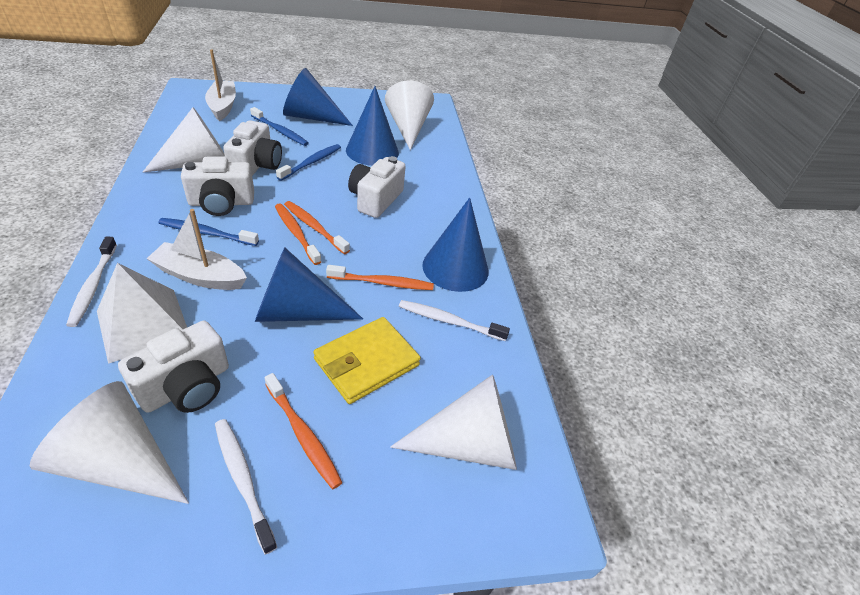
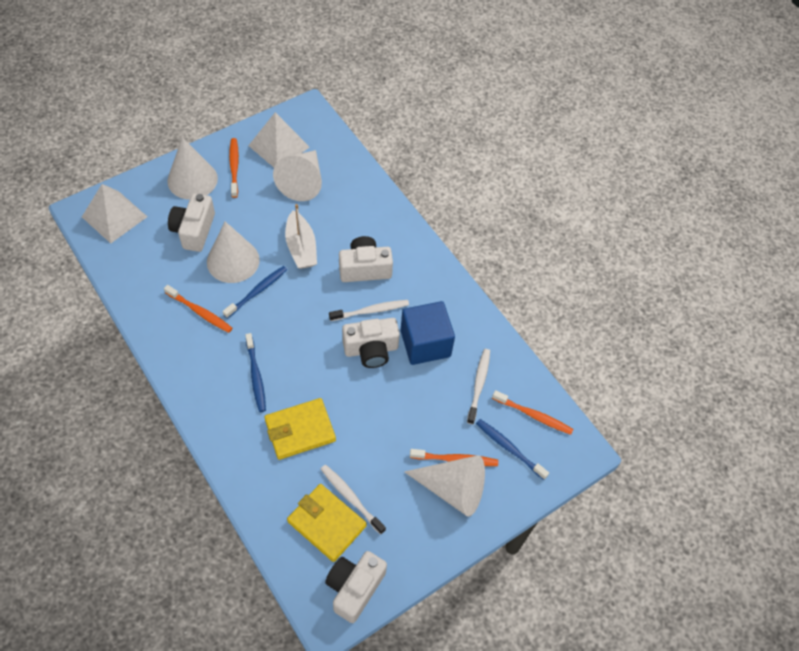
blue cone: [255,247,363,322] [283,68,353,126] [346,86,399,166] [422,198,489,292] = 4 -> none = 0
blue cube: none = 0 -> [400,301,455,365] = 1
white boat: [146,209,247,290] [205,49,236,121] = 2 -> [285,204,317,269] = 1
white pyramid: [97,263,187,364] = 1 -> [82,184,147,243] [248,112,310,167] = 2
yellow wallet: [313,317,421,404] = 1 -> [264,398,336,460] [287,484,367,562] = 2

